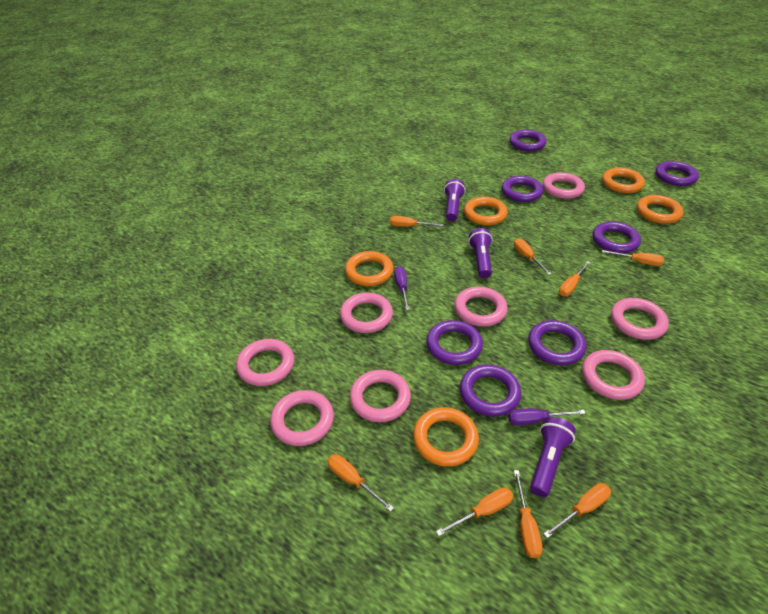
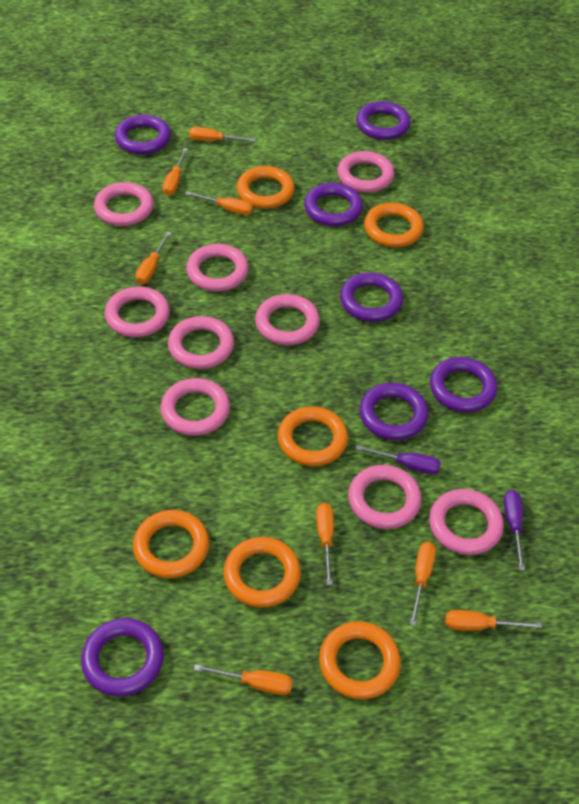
orange ring: [345,251,393,286] [413,407,479,467] [464,197,508,225] [602,168,645,193] [637,195,684,224] = 5 -> [133,510,209,578] [223,537,301,608] [237,166,295,209] [278,406,348,466] [319,621,401,699] [364,203,424,247] = 6
pink ring: [236,339,294,386] [270,390,334,446] [340,292,393,333] [350,370,411,422] [454,286,508,327] [543,172,585,199] [582,350,645,400] [611,298,669,340] = 8 -> [94,182,154,226] [105,286,170,337] [160,378,230,436] [168,316,234,369] [186,244,249,291] [255,294,320,345] [337,151,394,193] [348,465,422,529] [429,489,504,555] = 9
purple flashlight: [444,179,466,222] [468,228,493,278] [530,417,576,497] = 3 -> none = 0

